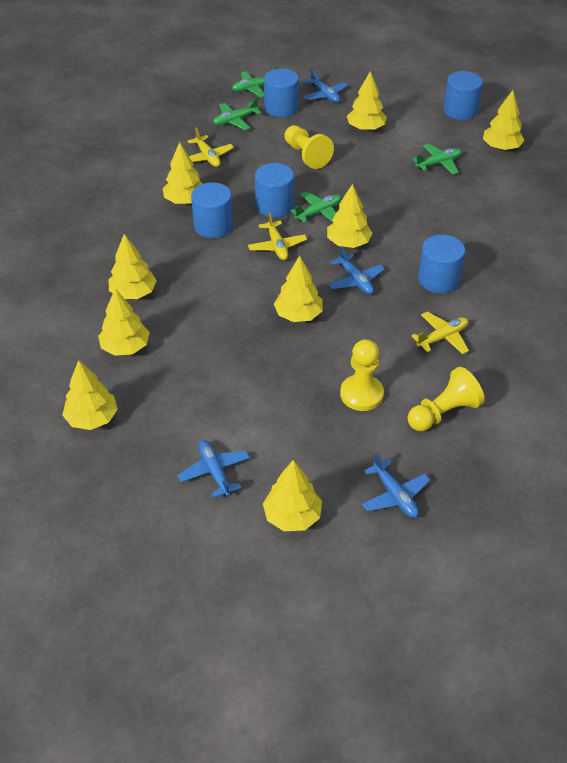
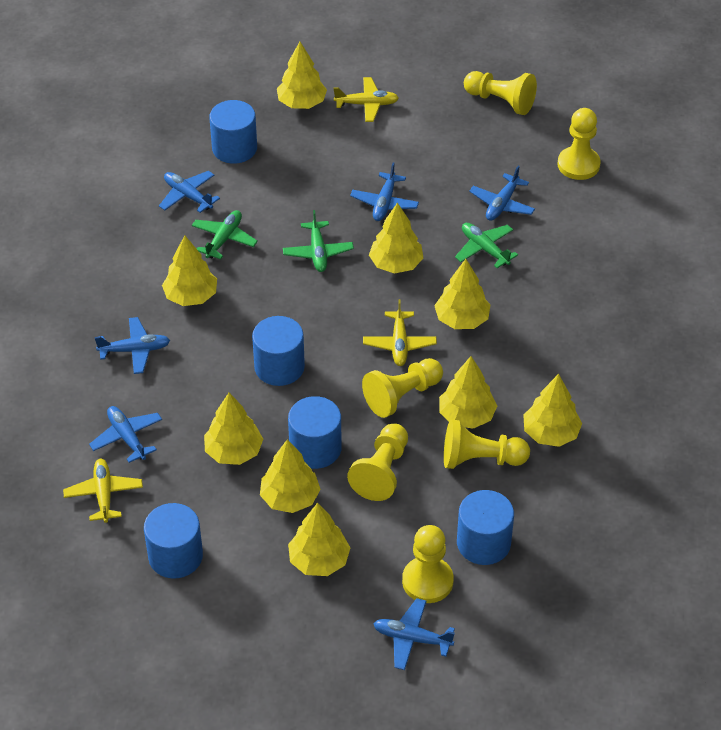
blue plane: [178,440,250,498] [303,68,348,103] [328,246,385,294] [362,453,430,518] = 4 -> [89,406,162,463] [95,317,170,374] [159,171,220,213] [350,162,419,221] [373,598,455,670] [469,165,535,221] = 6
green plane: [213,97,262,130] [232,67,278,98] [290,192,341,223] [412,143,462,175] = 4 -> [192,210,258,259] [283,210,354,272] [455,223,518,268] = 3
yellow pawn: [284,125,334,169] [340,339,384,411] [408,367,485,431] = 3 -> [347,424,408,501] [362,358,443,418] [402,525,454,603] [444,419,530,469] [464,71,537,115] [558,108,600,180] = 6

